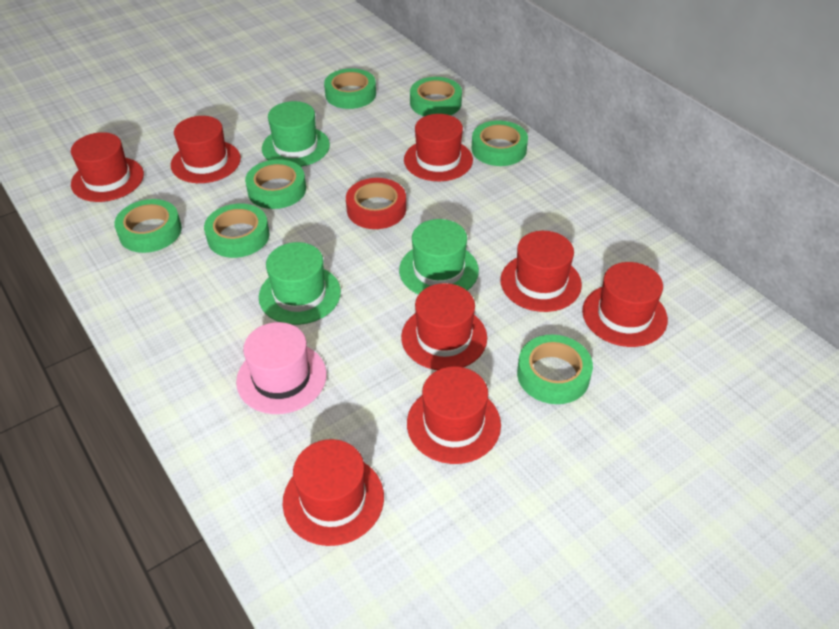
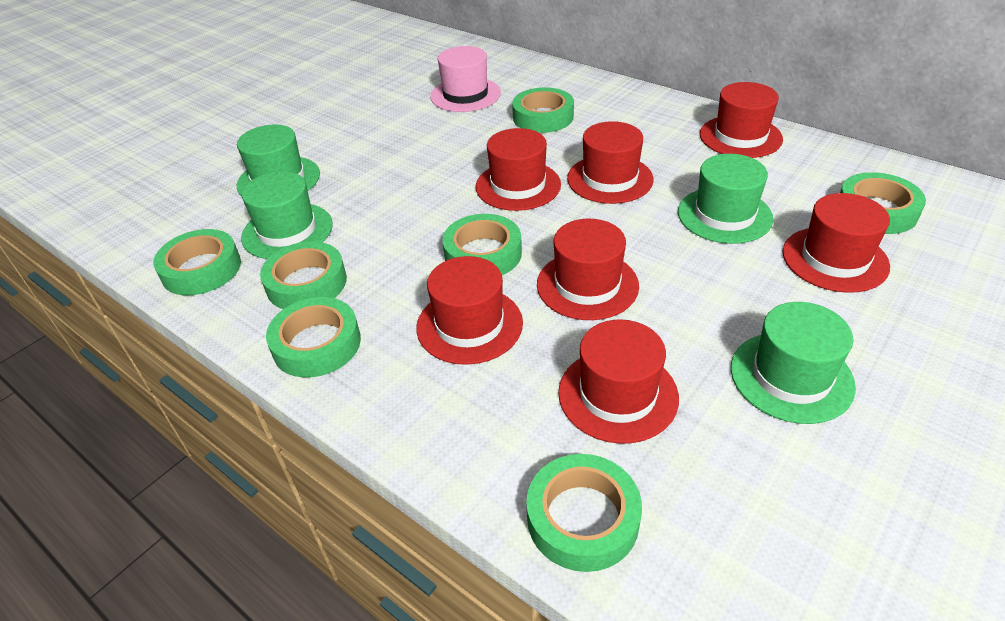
green hat: [259,242,341,325] [262,101,330,167] [399,219,479,295] = 3 -> [237,125,320,196] [241,171,333,259] [678,154,773,244] [731,302,856,424] = 4
red hat: [71,132,144,202] [171,116,241,183] [283,439,384,546] [401,283,487,370] [404,114,473,181] [407,366,501,464] [500,231,582,312] [582,262,668,347] = 8 -> [416,256,523,365] [476,128,561,211] [537,219,639,320] [558,319,679,444] [567,121,654,204] [700,82,783,158] [783,193,890,293] = 7
red tape: [346,178,406,229] = 1 -> none = 0

